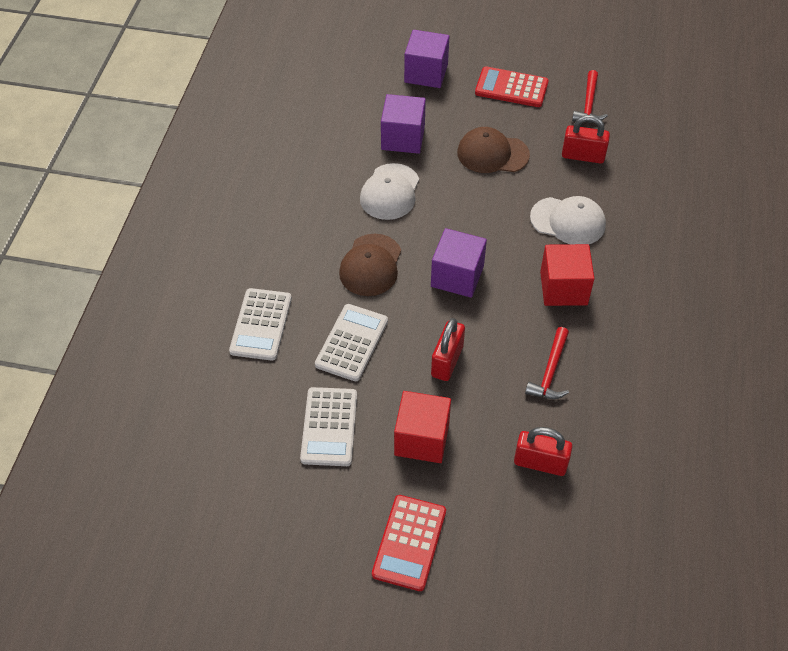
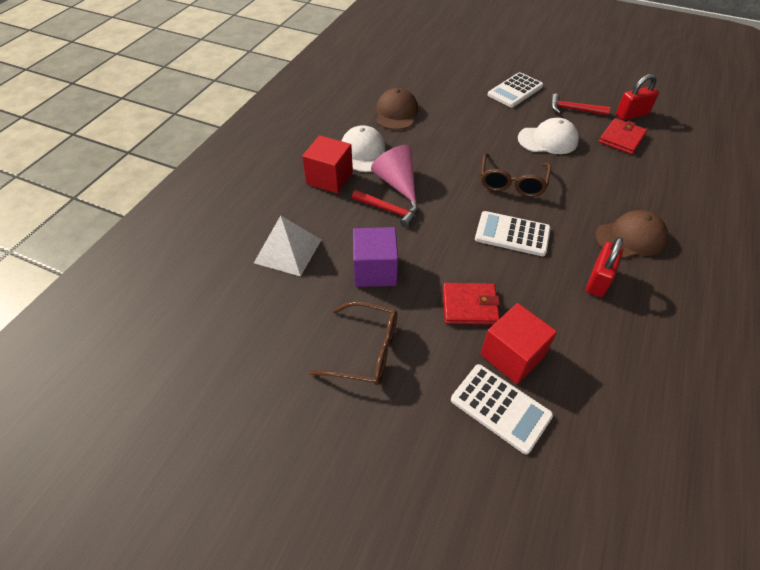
brown glasses: none = 0 -> [309,301,397,385] [481,153,551,197] = 2
pink cone: none = 0 -> [371,145,416,204] = 1
purple cube: [381,94,426,154] [404,30,449,88] [431,228,487,298] = 3 -> [353,227,398,287] = 1
red calculator: [372,495,446,591] [475,66,549,107] = 2 -> none = 0
red padlock: [431,318,465,381] [514,427,573,476] [562,115,610,164] = 3 -> [586,237,623,297] [616,74,659,120] = 2
red wallet: none = 0 -> [443,283,500,325] [599,118,647,154] = 2
white pyramid: none = 0 -> [254,215,321,276] = 1

